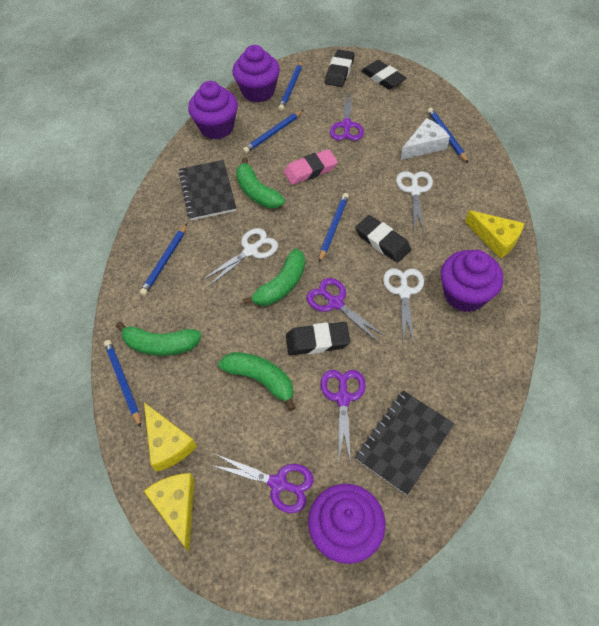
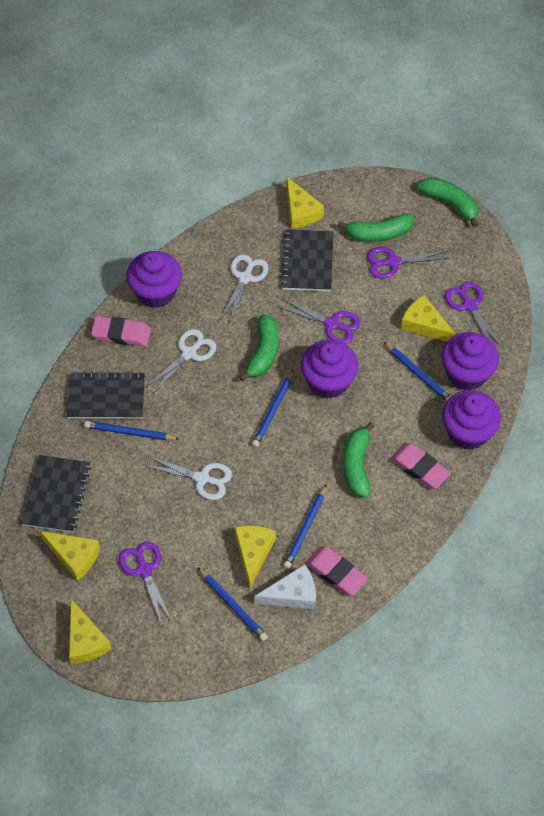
black eraser: [286,322,350,355] [325,49,355,87] [355,215,411,263] [361,60,407,90] = 4 -> none = 0
black notebook: [179,160,236,221] [355,391,455,495] = 2 -> [21,455,91,533] [67,371,145,419] [281,229,333,291] = 3
blue pencil: [104,340,141,428] [140,224,187,296] [243,110,303,153] [278,61,302,111] [319,193,349,263] [427,108,468,163] = 6 -> [84,421,180,440] [197,567,268,641] [252,369,294,447] [283,484,327,569] [383,341,451,402] = 5
pink eraser: [284,149,338,185] = 1 -> [91,316,151,346] [306,546,368,596] [390,443,451,489] = 3
yellow cheese: [144,402,197,472] [144,473,195,552] [465,210,525,259] = 3 -> [40,531,100,581] [69,599,112,664] [235,526,276,589] [286,177,324,229] [401,295,456,342] = 5

